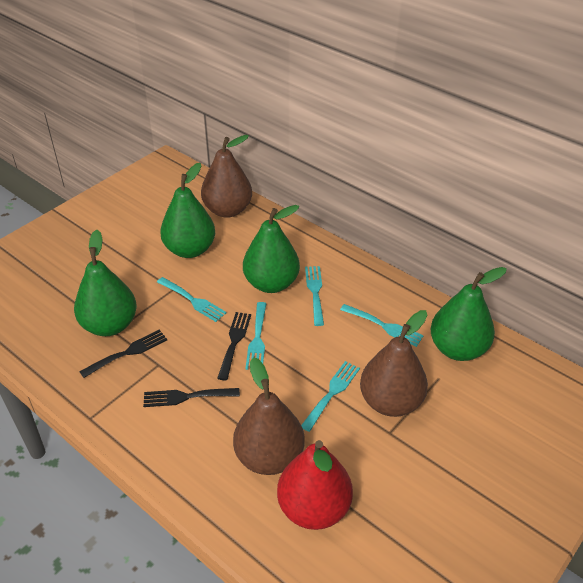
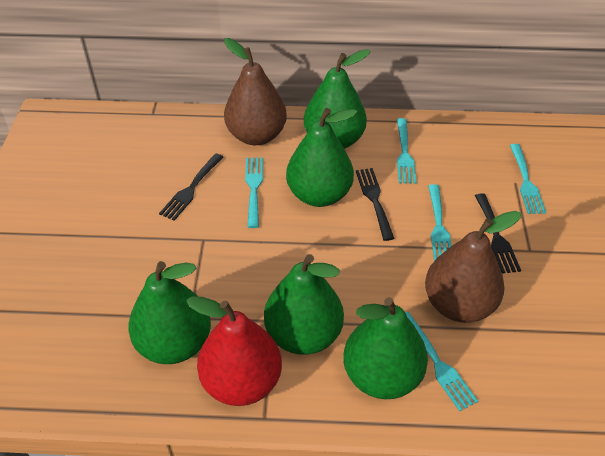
brown pear: [201,135,252,218] [233,357,305,475] [360,310,428,417] = 3 -> [224,38,287,145] [425,211,521,323] = 2
green pear: [74,230,137,336] [160,163,215,258] [243,205,300,293] [431,267,507,361] = 4 -> [128,261,211,364] [264,254,344,355] [286,108,357,207] [304,49,370,149] [343,297,428,399] = 5

